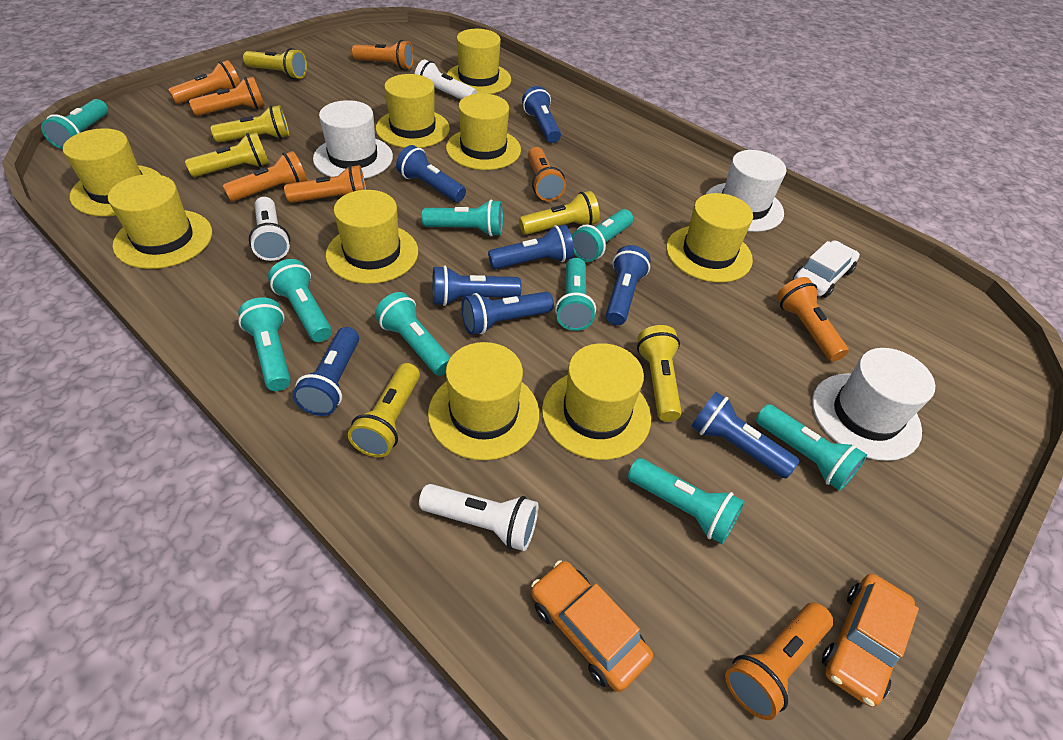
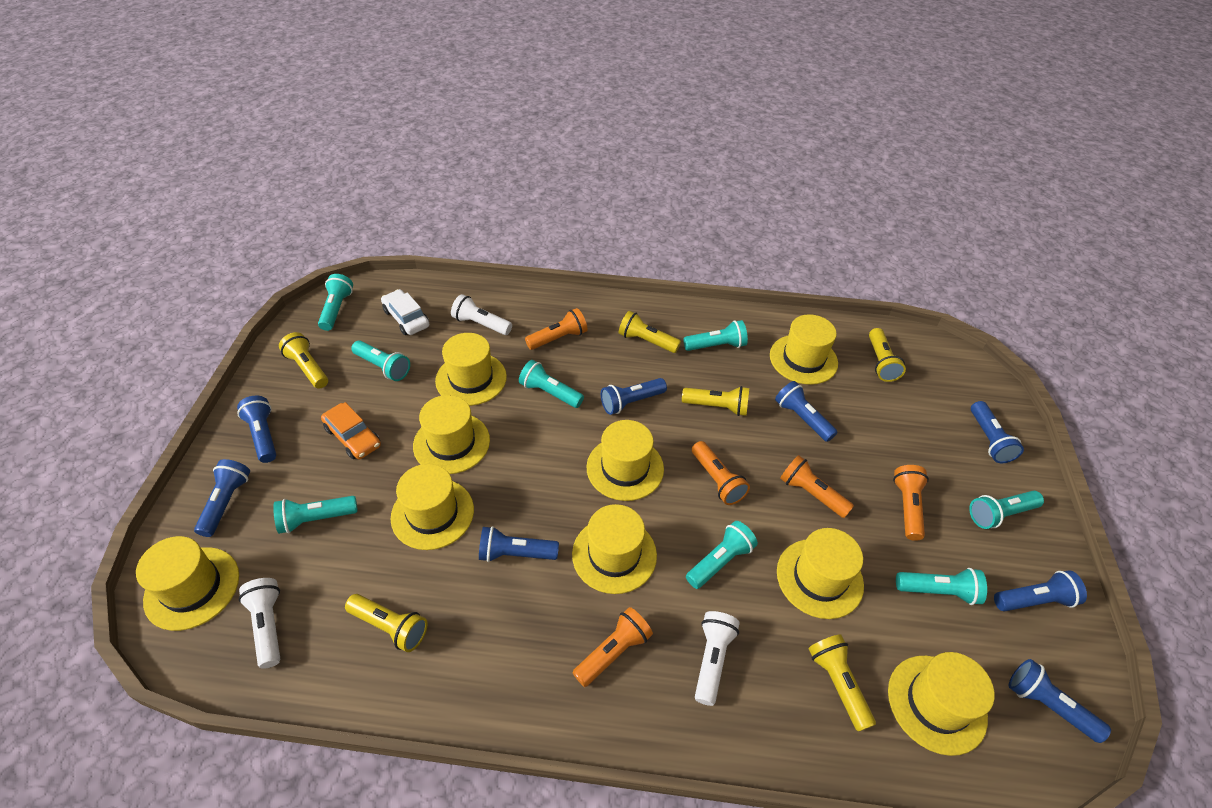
orange car: [531,560,653,692] [822,574,919,707] = 2 -> [321,402,381,459] = 1
orange flashlight: [168,60,240,104] [189,77,265,116] [223,151,307,202] [284,165,366,203] [352,40,414,70] [528,147,566,201] [725,603,833,720] [776,277,849,362] = 8 -> [525,308,588,350] [572,607,653,687] [692,441,750,505] [780,455,854,518] [893,465,929,541] = 5
turquoise flashlight: [41,99,108,149] [238,297,291,391] [268,259,332,342] [375,292,451,376] [422,199,503,237] [555,258,596,331] [572,209,633,262] [628,458,745,544] [756,404,867,491] = 9 -> [273,496,358,534] [318,274,353,331] [351,340,410,381] [519,360,584,408] [683,320,748,351] [686,521,758,589] [896,568,987,605] [969,491,1044,529] = 8
white hat: [313,100,393,179] [706,150,786,232] [812,348,935,461] = 3 -> none = 0

